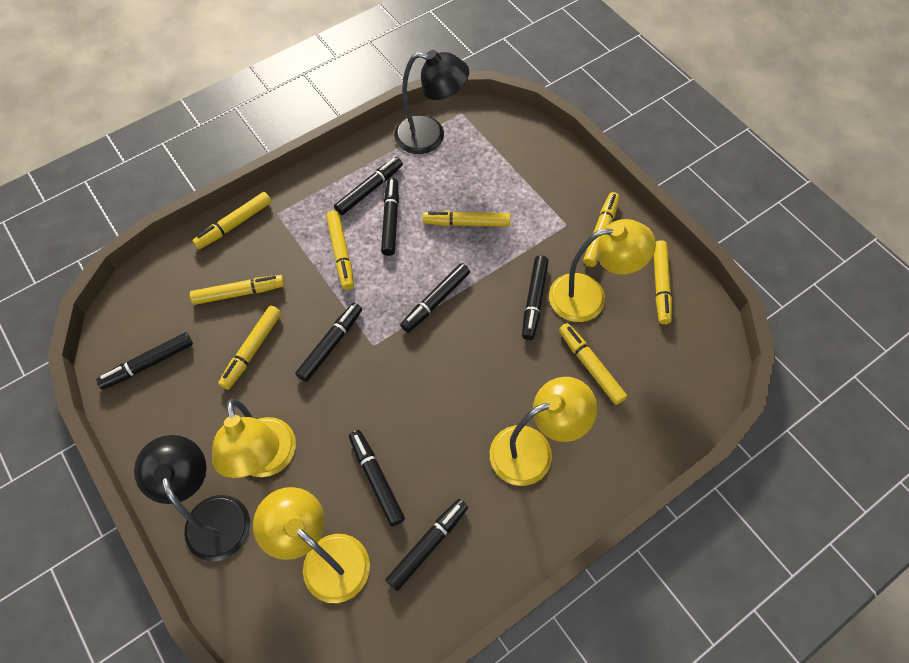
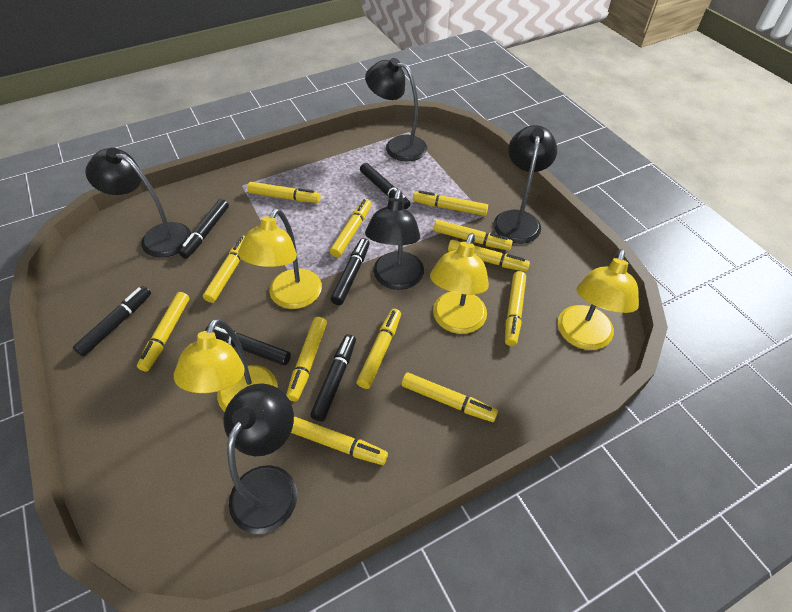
black lamp: [134,435,250,561] [394,50,469,154] = 2 -> [85,148,191,257] [224,383,297,534] [365,58,427,162] [365,189,424,290] [493,125,557,244] = 5
black marker: [96,332,193,390] [295,303,362,382] [334,157,403,215] [349,430,405,527] [381,178,399,256] [386,499,468,591] [400,263,470,333] [522,256,549,340] = 8 -> [73,286,151,357] [179,199,229,259] [205,325,291,365] [310,334,356,421] [331,238,370,305] [360,163,411,209] = 6
yellow marker: [190,275,285,305] [192,192,272,249] [218,306,281,390] [326,211,354,290] [423,211,510,227] [559,323,627,405] [583,192,620,267] [654,240,672,324] = 8 -> [137,292,189,372] [203,236,245,303] [247,182,321,203] [286,317,327,402] [291,417,388,465] [330,199,371,258] [357,309,401,389] [402,373,498,422] [413,190,488,216] [434,220,513,251] [448,239,530,272] [505,271,526,346] = 12

